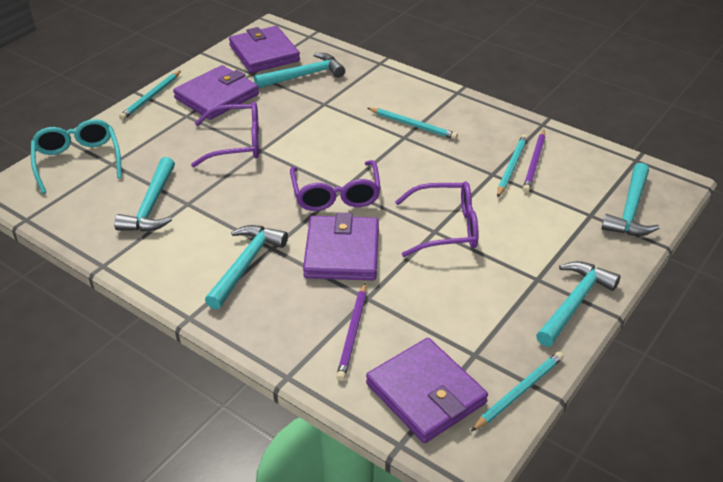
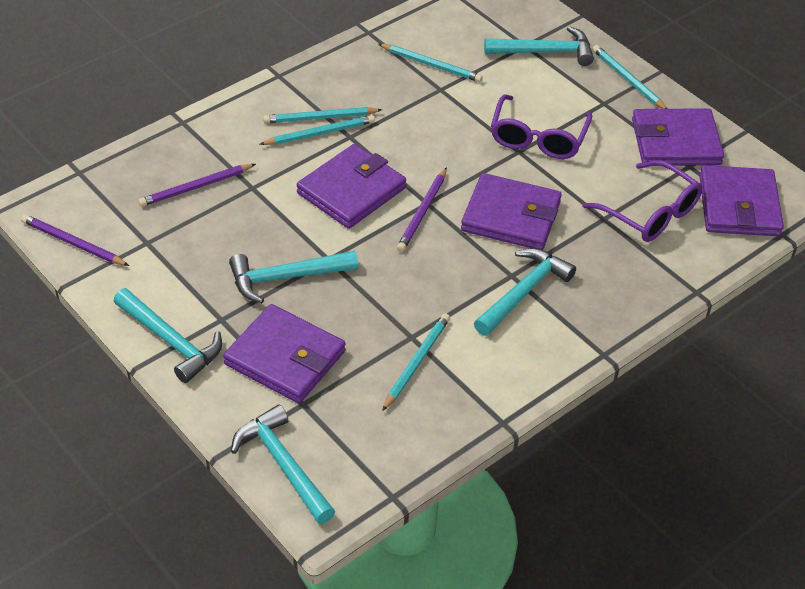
purple glasses: [191,102,259,167] [290,160,381,211] [395,181,478,257] = 3 -> [491,94,592,159] [582,160,703,242] = 2
purple pencil: [336,283,366,381] [523,130,545,193] = 2 -> [21,214,129,266] [138,164,256,207] [397,167,447,252] = 3
purple wallet: [173,65,259,120] [229,26,300,73] [303,213,379,280] [366,338,488,443] = 4 -> [223,304,345,403] [296,144,406,229] [461,173,562,250] [632,108,724,166] [699,165,784,236] = 5
turquoise glasses: [31,119,122,194] = 1 -> none = 0
turquoise pencil: [119,71,181,120] [368,108,458,140] [471,351,564,431] [497,134,528,198] = 4 -> [260,115,375,145] [263,107,382,123] [378,44,483,82] [382,313,450,411] [593,45,667,109] = 5

